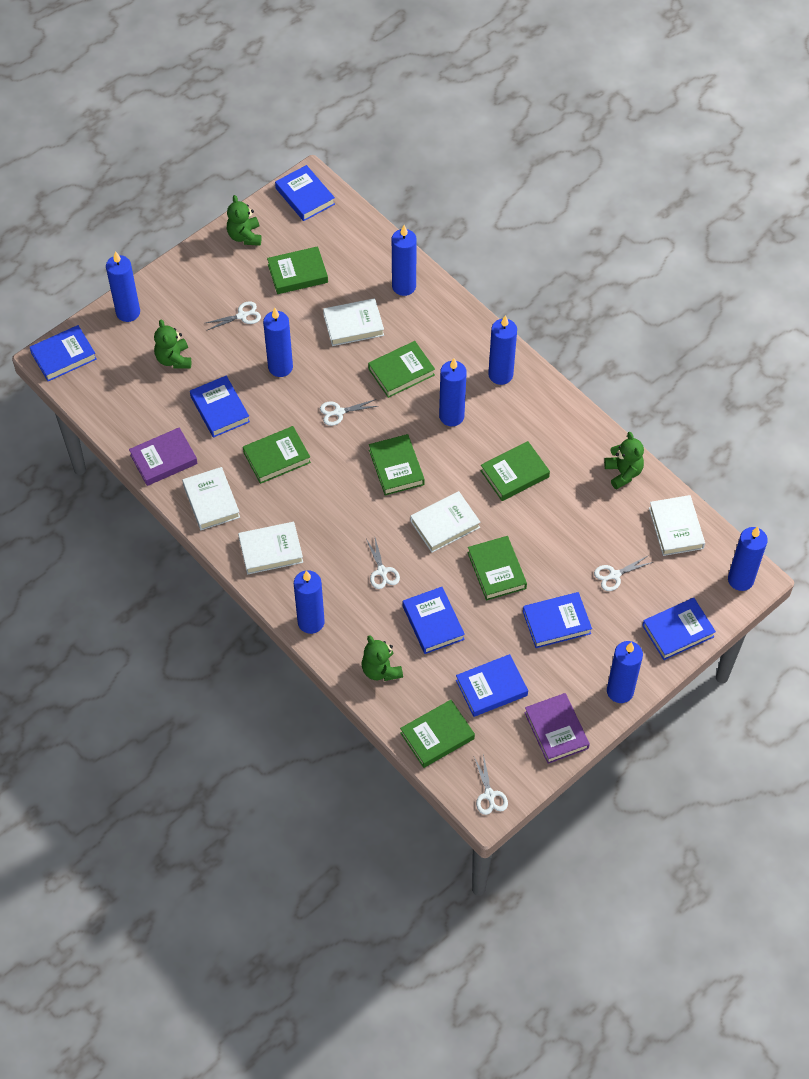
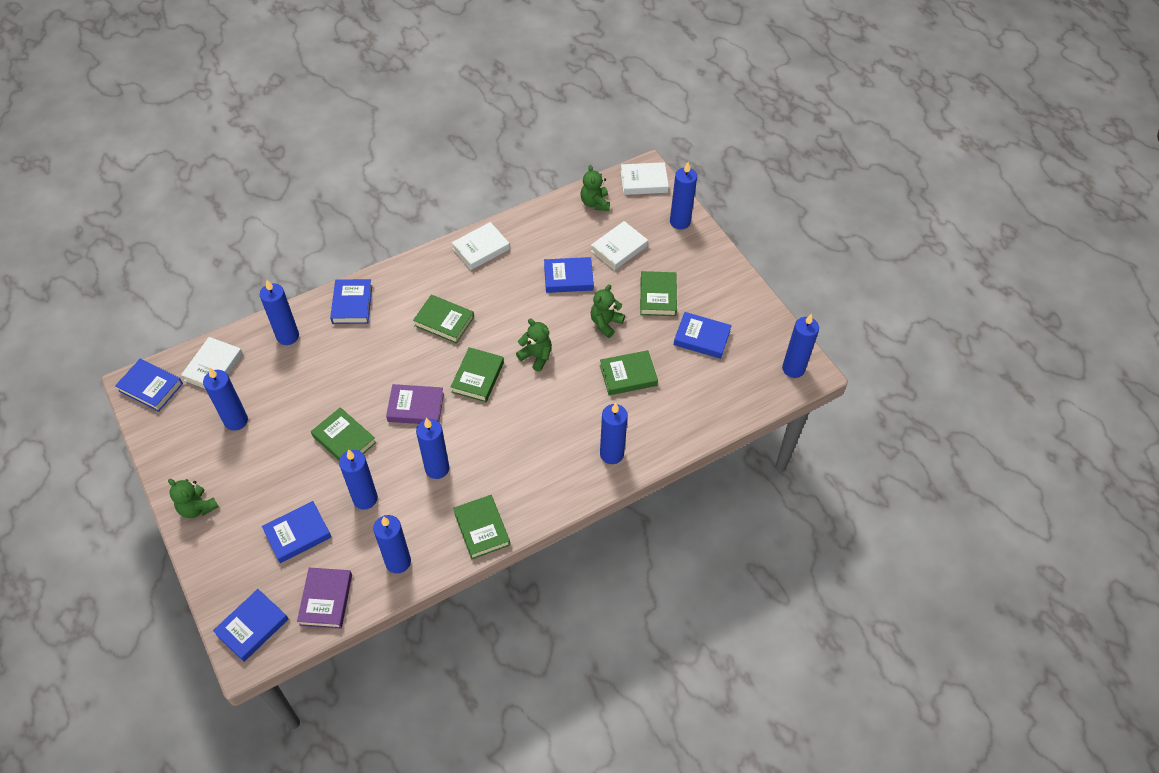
blue book: [30,325,97,381] [190,376,250,438] [275,165,335,221] [403,587,465,654] [456,654,528,717] [523,592,592,648] [642,598,716,660] = 7 -> [115,358,183,412] [213,589,288,662] [262,501,331,563] [330,279,372,324] [544,257,594,293] [674,312,732,359] = 6
green book: [243,426,311,484] [267,246,328,294] [368,341,435,398] [369,434,425,495] [400,700,475,768] [468,536,527,601] [480,441,550,501] = 7 -> [311,407,376,460] [413,295,474,344] [451,347,504,402] [453,495,510,559] [600,350,658,395] [640,271,677,316] = 6
white book: [182,467,240,530] [238,522,303,575] [323,298,384,346] [410,491,480,553] [649,495,705,556] = 5 -> [181,337,243,388] [452,222,510,270] [591,221,648,270] [621,162,669,195] = 4
white scissors: [206,301,261,330] [320,399,378,426] [366,538,400,589] [474,754,508,815] [594,555,653,591] = 5 -> none = 0

